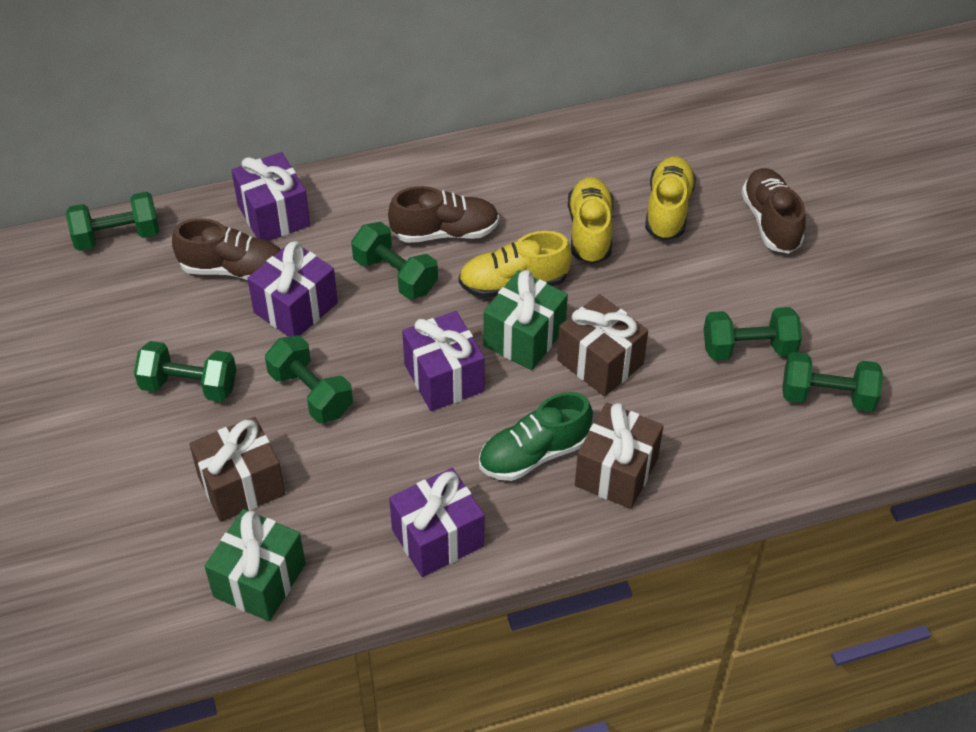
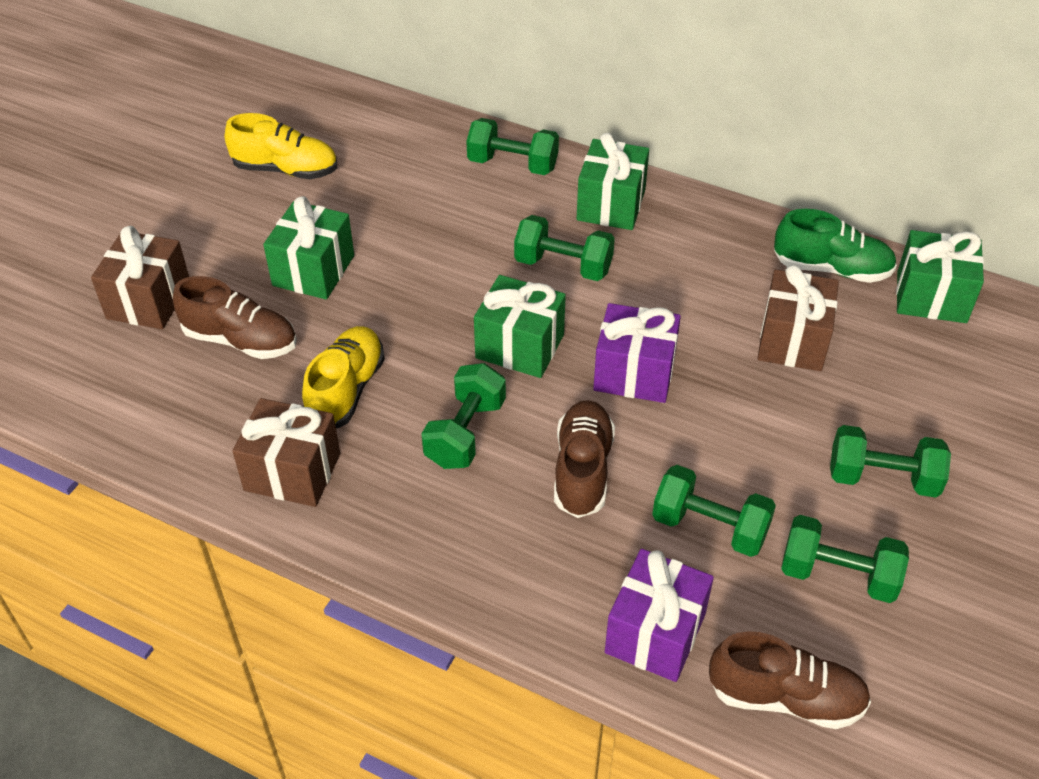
green gift: [204,509,306,621] [483,270,568,370] = 2 -> [263,196,354,299] [474,275,566,378] [576,133,649,230] [896,230,984,323] = 4
purple gift: [231,152,310,241] [247,241,338,337] [389,468,484,577] [402,311,485,411] = 4 -> [593,303,681,403] [605,549,714,682] = 2
yellow shoe: [459,231,572,298] [568,177,613,264] [645,156,696,240] = 3 -> [225,113,337,179] [302,326,385,428] = 2

